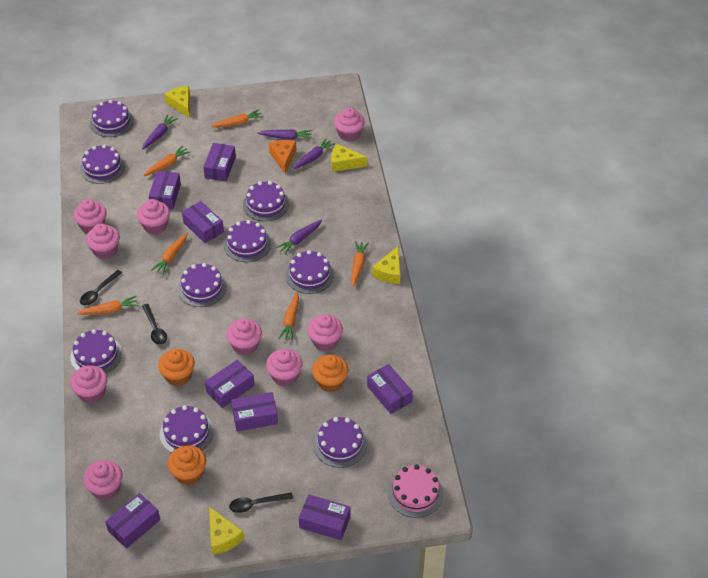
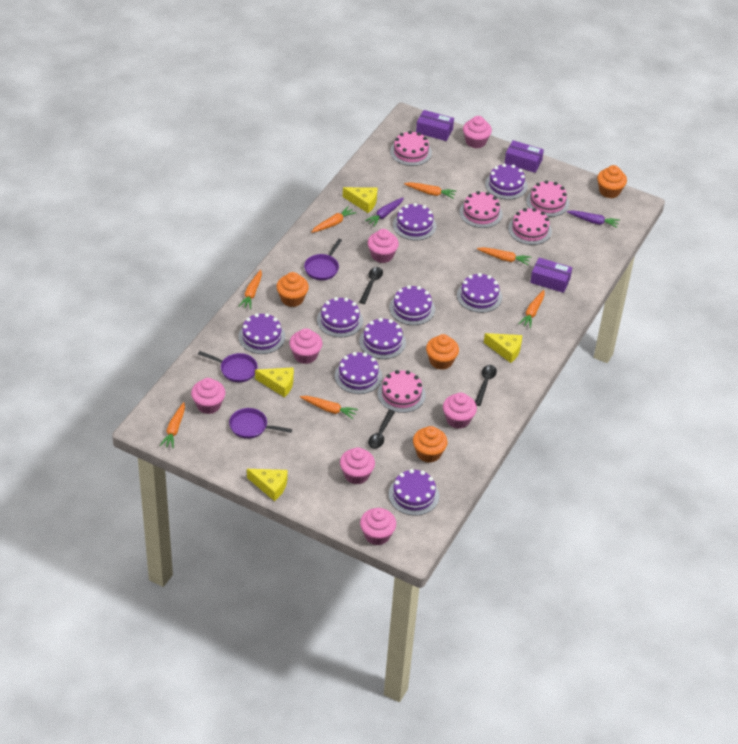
orange carrot: [77,296,139,315] [143,146,191,176] [151,233,188,275] [211,109,264,127] [279,292,299,340] [351,241,369,287] = 6 -> [160,402,185,448] [238,270,262,309] [300,396,358,419] [311,206,356,233] [404,182,456,199] [477,247,531,265] [518,290,545,328] = 7
orange cheese: [269,140,296,174] = 1 -> none = 0
orange cupcake: [158,349,195,386] [168,445,206,485] [312,355,349,392] = 3 -> [277,272,309,307] [413,426,448,463] [426,334,459,370] [597,165,627,198] = 4
pink cake: [388,465,443,518] = 1 -> [378,370,426,413] [390,131,432,166] [459,191,503,228] [508,208,552,245] [526,180,569,217] = 5
pink cupcake: [70,365,107,403] [73,199,107,234] [83,460,123,500] [86,223,120,259] [137,199,170,235] [226,318,262,355] [266,349,303,386] [307,314,343,351] [334,107,365,142] = 9 -> [191,378,225,414] [289,328,322,364] [340,447,375,484] [360,508,396,545] [368,229,399,263] [443,392,477,429] [463,116,492,148] = 7
purple box: [105,493,160,549] [149,171,181,210] [182,201,224,243] [203,143,236,181] [205,360,255,408] [231,392,278,432] [299,494,350,540] [367,364,413,414] = 8 -> [416,110,454,141] [505,140,544,173] [530,258,572,293] = 3
purple carrot: [142,114,178,150] [258,129,312,140] [276,220,322,255] [293,138,335,170] = 4 -> [365,197,404,227] [567,210,620,228] = 2
purple pan: none = 0 -> [198,351,258,382] [229,408,292,439] [304,239,342,280] = 3

